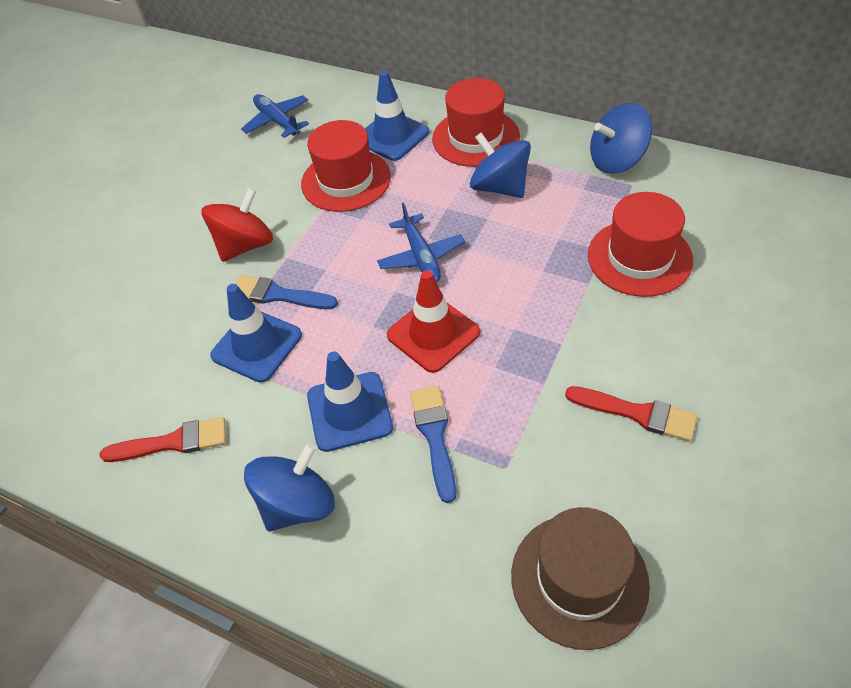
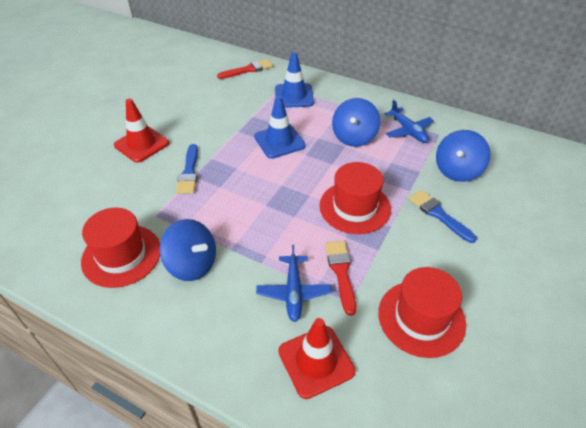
blue traffic cone: [210,284,302,383] [307,352,393,452] [365,71,430,161] = 3 -> [254,96,306,159] [275,52,314,108] = 2
brown hat: [511,507,650,650] = 1 -> none = 0
red spinning top: [201,188,273,262] = 1 -> none = 0
red traffic cone: [387,270,480,373] = 1 -> [114,99,169,163] [278,318,355,399] = 2

